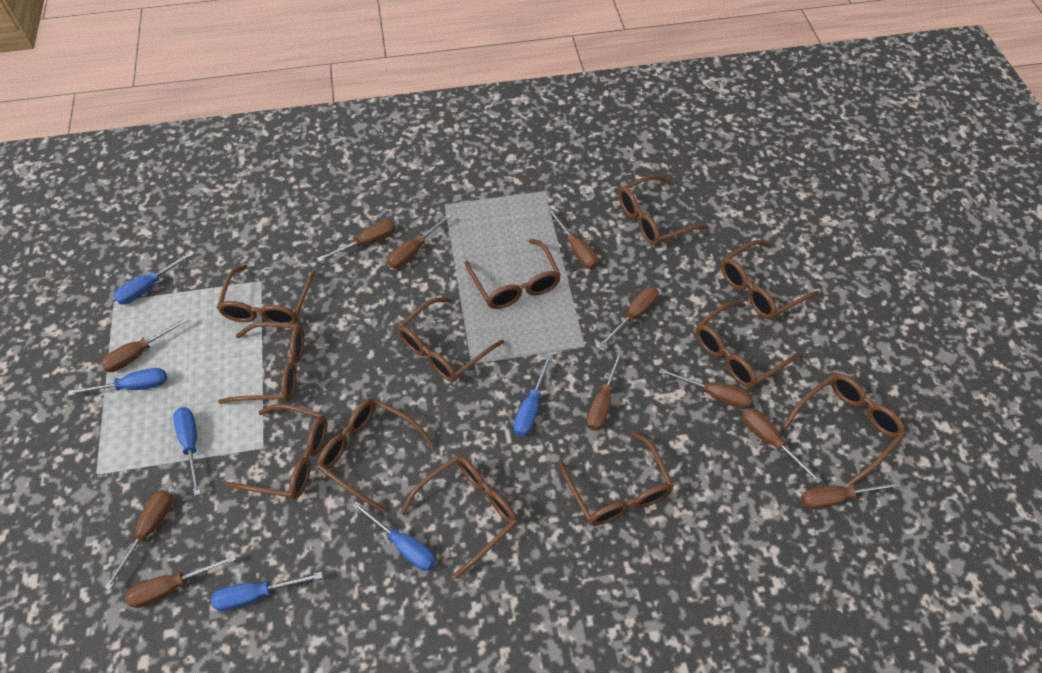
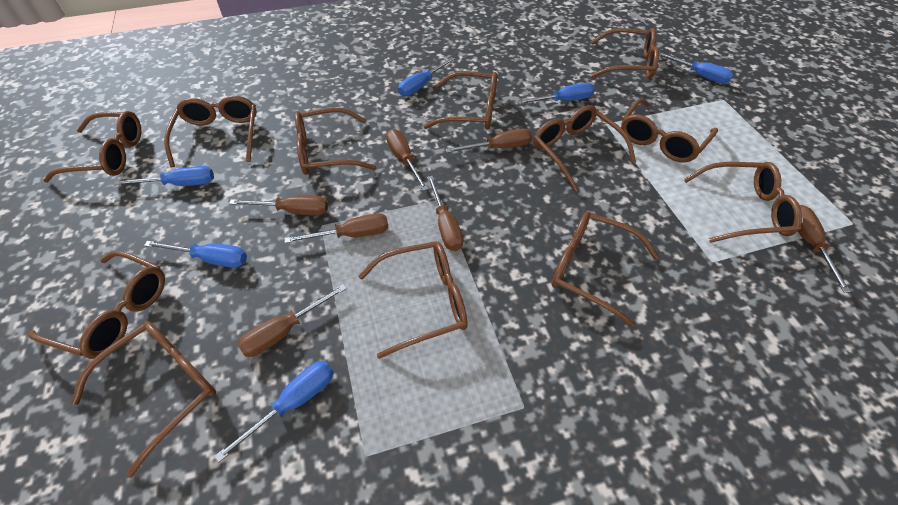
brown screwdriver: [101,317,189,372] [104,490,173,590] [125,554,236,608] [317,220,396,262] [387,214,451,269] [547,209,598,269] [586,350,624,431] [599,287,659,348] [659,368,752,409] [742,408,822,484] [801,481,901,509] = 11 -> [229,195,328,216] [237,284,347,357] [285,213,389,243] [386,129,428,191] [427,176,463,251] [446,129,532,153] [798,205,851,293] = 7

